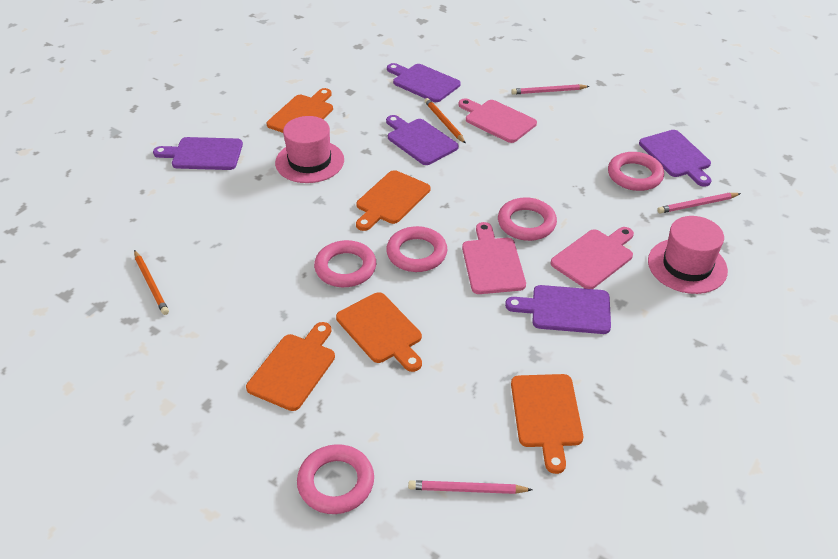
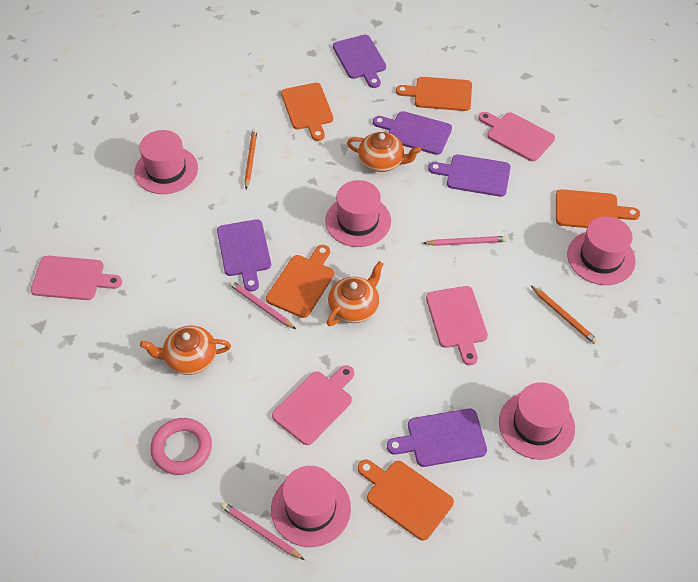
orange teapot: none = 0 -> [140,326,231,375] [327,261,384,326] [347,132,421,172] = 3
pink cutting board: [458,98,537,143] [462,222,526,294] [551,227,634,289] = 3 -> [31,256,122,300] [272,365,354,445] [426,286,488,365] [478,112,555,162] = 4
pink hat: [275,116,344,183] [648,216,728,294] = 2 -> [134,130,198,194] [271,466,351,547] [325,180,391,247] [499,382,575,460] [567,217,636,285] = 5
pink ring: [297,444,374,514] [314,240,376,287] [386,226,447,272] [498,197,557,241] [608,152,664,191] = 5 -> [150,418,212,475] = 1

